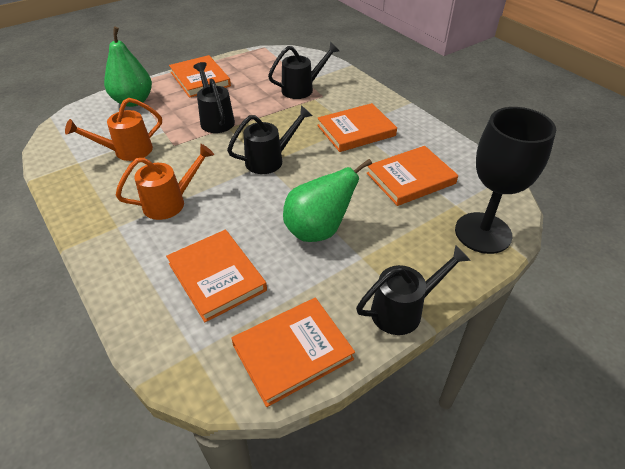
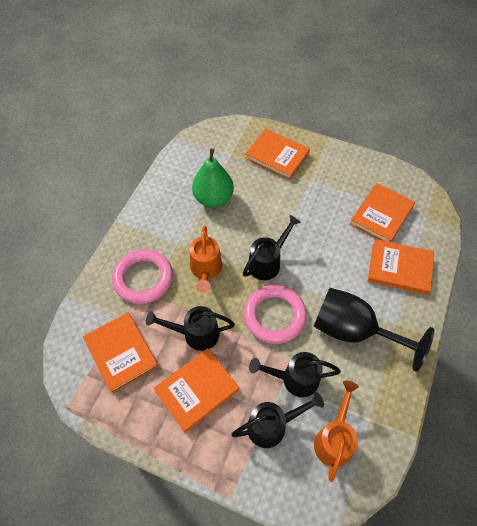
green pear: [104,27,152,107] [283,159,372,242] = 2 -> [192,148,234,207] = 1
pink ring: none = 0 -> [112,249,173,304] [243,285,307,344] = 2

